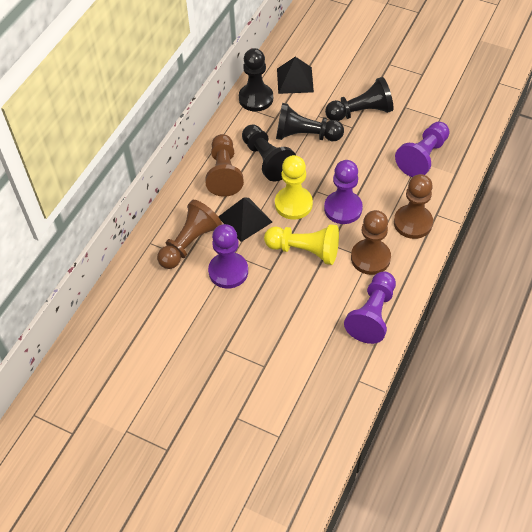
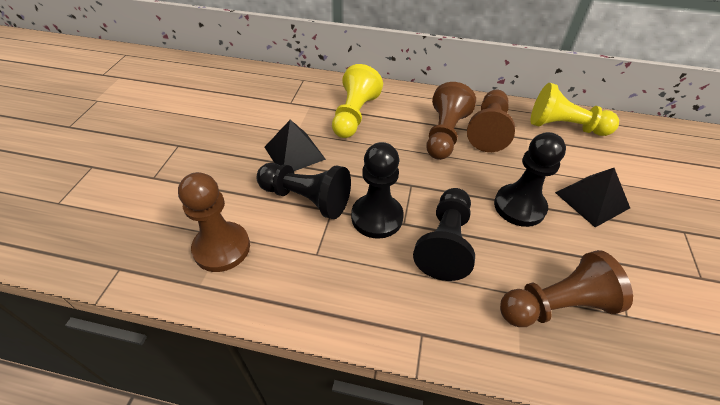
purple pawn: [208,224,248,289] [324,160,363,224] [344,271,396,344] [395,122,450,177] = 4 -> none = 0

